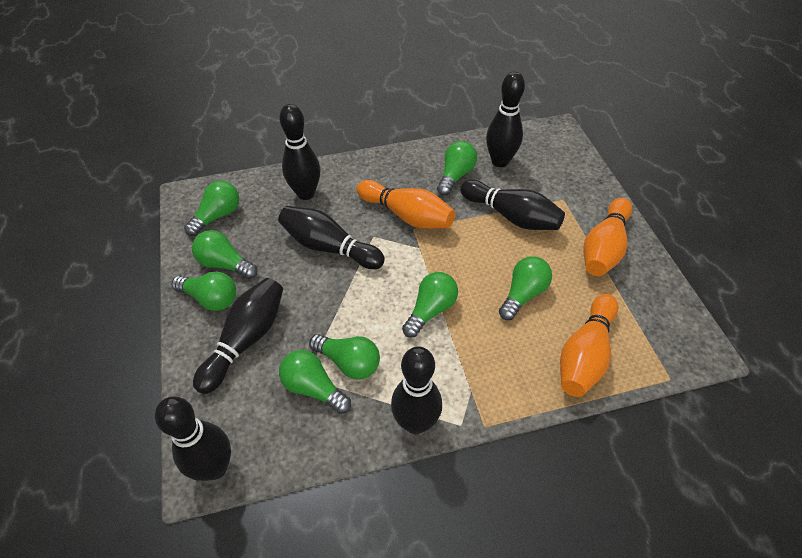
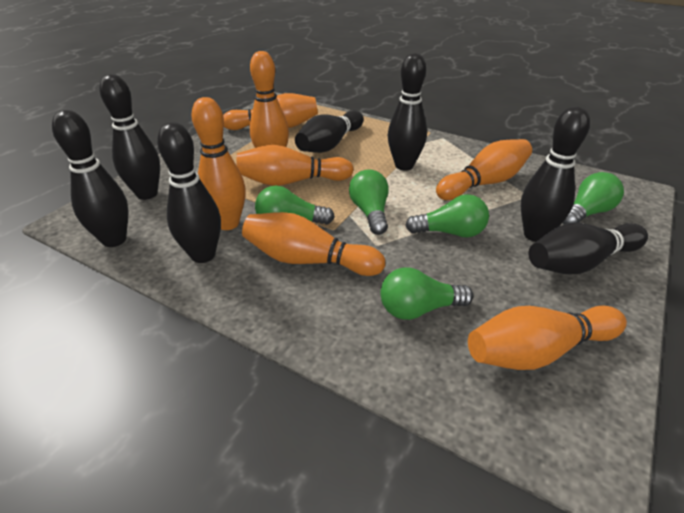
green light bulb: [172,272,236,311] [184,181,239,236] [192,230,258,279] [279,350,351,414] [309,334,380,379] [402,272,458,337] [437,141,477,196] [499,256,552,320] = 8 -> [255,186,335,225] [349,169,389,235] [380,267,473,320] [405,194,489,238] [563,172,624,224] = 5
orange bowling pin: [357,180,455,229] [560,294,618,397] [583,198,632,276] = 3 -> [191,97,246,230] [223,93,318,130] [236,145,354,186] [242,212,385,276] [250,51,289,148] [436,139,532,200] [468,306,627,370] = 7

